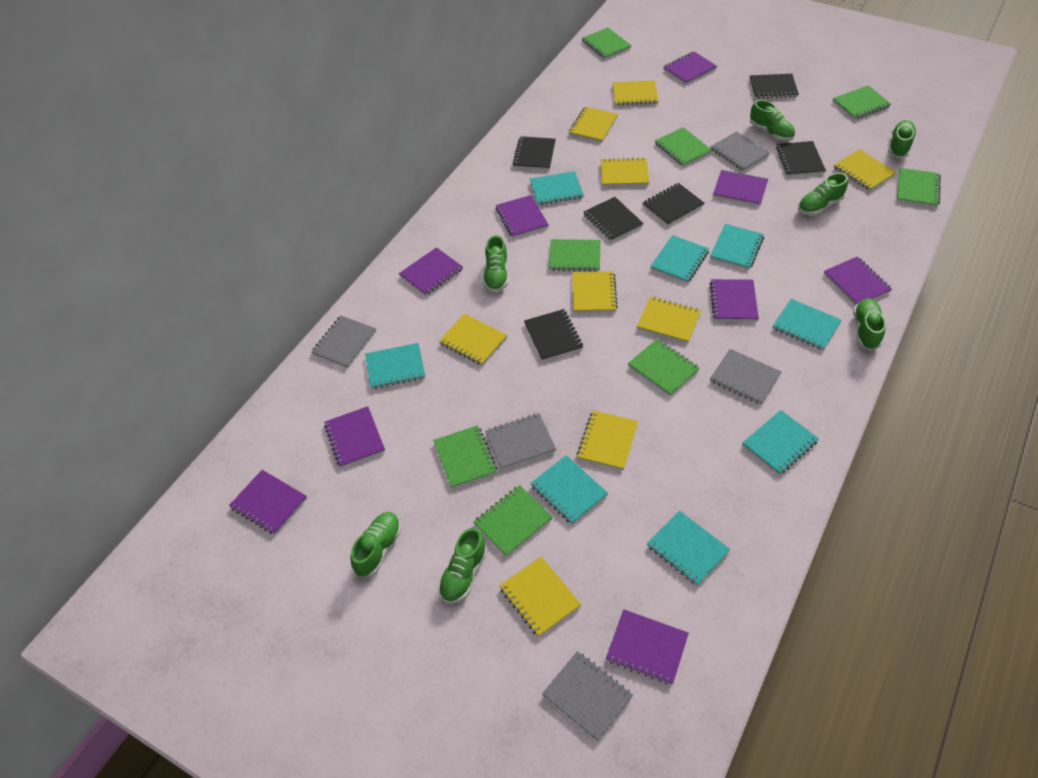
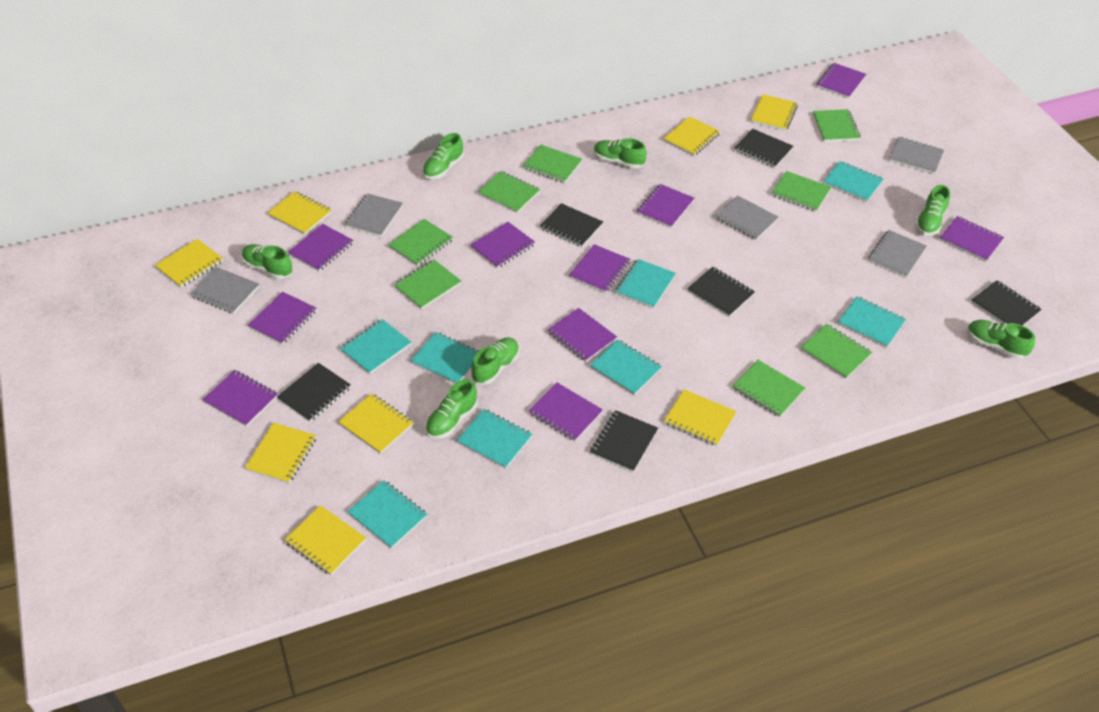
purple notebook: [229,470,307,535] [324,406,385,468] [399,247,463,296] [496,195,549,238] [606,609,689,685] [664,52,717,84] [709,279,759,321] [713,170,768,206] [824,256,892,305] = 9 -> [203,370,278,427] [248,292,317,344] [288,224,353,271] [470,222,535,269] [529,383,603,441] [548,308,617,362] [569,244,630,293] [637,184,694,228] [816,63,866,98] [940,216,1004,261] = 10
yellow notebook: [439,314,507,365] [499,556,581,637] [569,107,618,142] [572,271,618,313] [577,410,638,470] [601,157,649,186] [613,80,658,106] [637,296,701,343] [834,149,897,191] = 9 -> [155,239,223,288] [245,423,316,483] [267,191,332,235] [284,505,366,575] [338,393,414,454] [663,116,720,156] [664,389,736,446] [751,94,798,131] = 8

